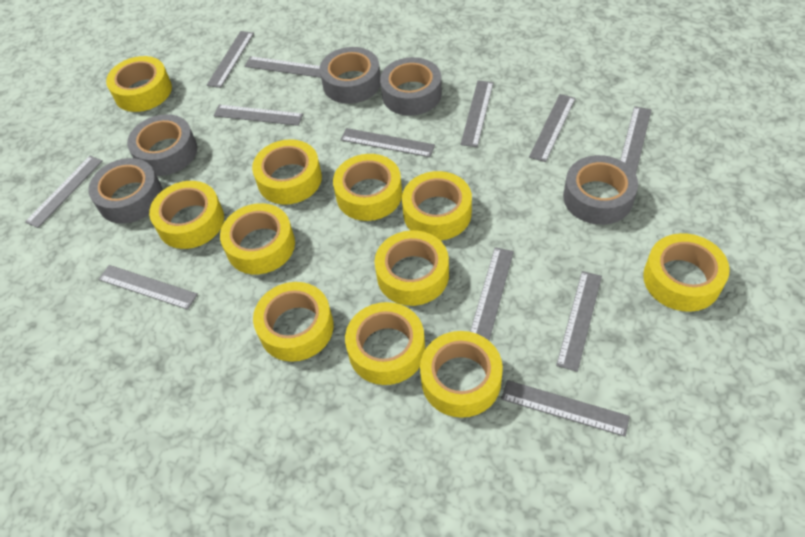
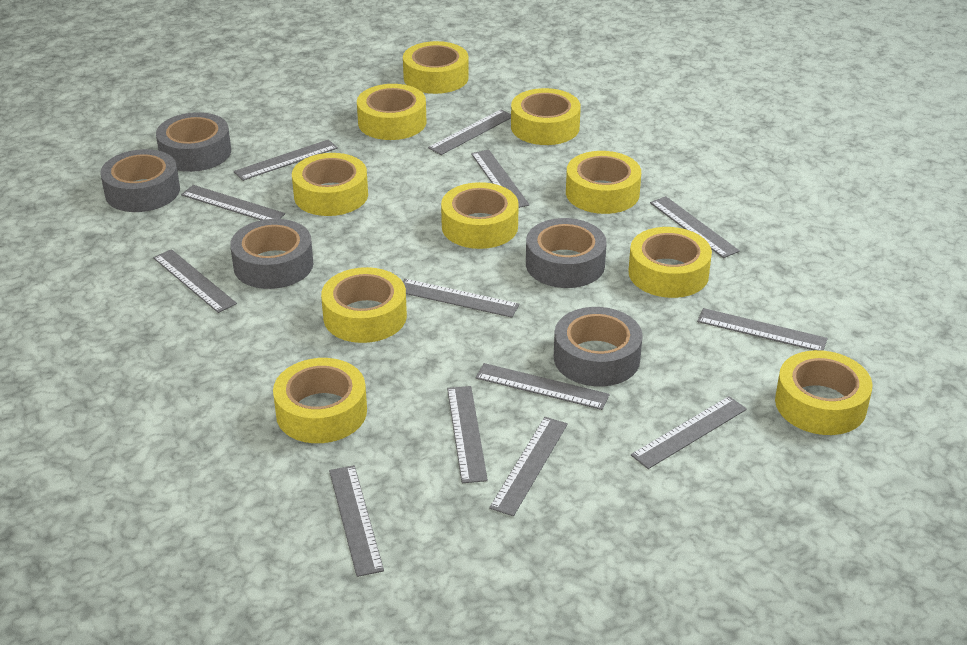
grey ruler: [25,156,103,228] [98,265,198,310] [207,31,254,88] [213,105,303,126] [245,56,321,78] [341,128,435,157] [460,81,494,147] [470,247,514,341] [501,380,630,437] [529,94,576,162] [556,271,602,372] [620,106,651,174] = 12 -> [153,249,237,313] [181,185,285,220] [234,139,338,181] [329,465,384,577] [403,279,519,318] [428,109,511,155] [447,386,488,483] [471,150,530,208] [475,363,610,410] [489,417,568,516] [631,396,747,469] [650,196,740,258] [697,308,828,351] = 13
yellow tape: [106,56,172,112] [149,181,224,249] [220,203,295,274] [252,139,322,205] [253,282,334,362] [333,154,402,221] [345,302,425,385] [375,230,449,306] [402,171,472,241] [420,331,503,418] [643,233,730,312] = 11 -> [273,358,367,443] [292,153,368,216] [321,267,407,343] [357,84,427,140] [403,41,469,94] [441,182,519,249] [511,88,581,145] [566,151,641,214] [628,227,712,298] [775,350,872,435] = 10

